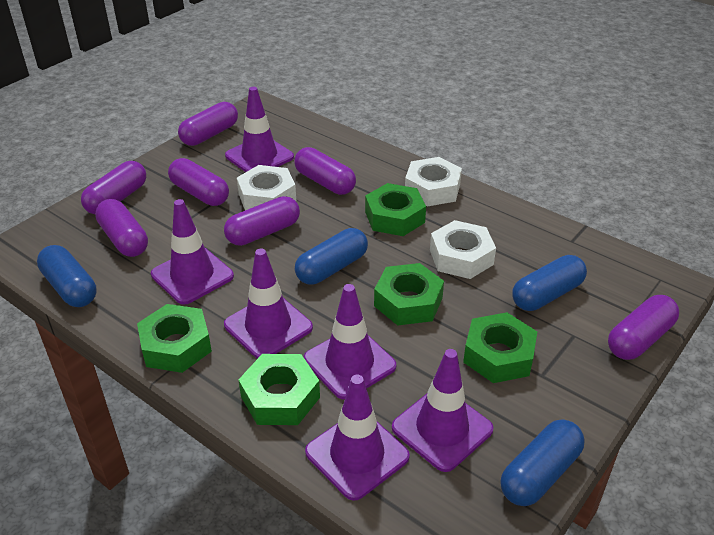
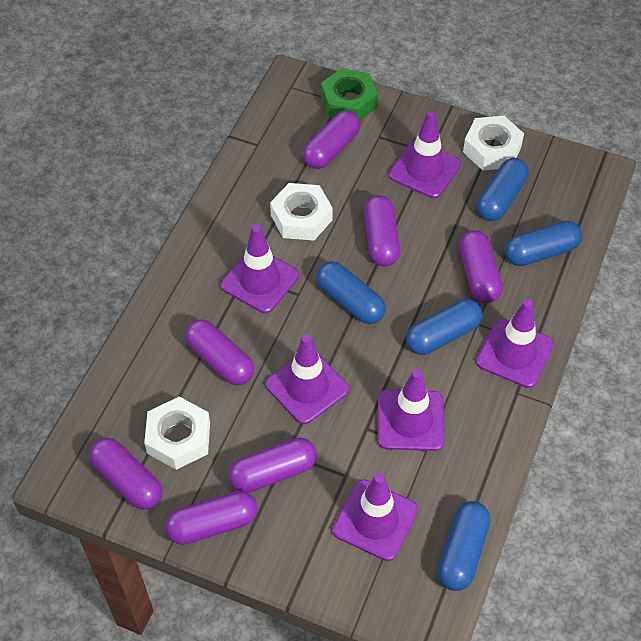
blue capsule: [37,245,97,307] [295,228,368,285] [500,419,585,506] [512,255,587,311] = 4 -> [316,261,386,324] [406,299,482,355] [437,501,491,591] [477,158,529,221] [505,221,582,266] = 5
green nut: [137,304,212,373] [238,354,320,425] [365,183,426,236] [374,263,444,326] [463,312,537,383] = 5 -> [321,68,378,120] = 1

